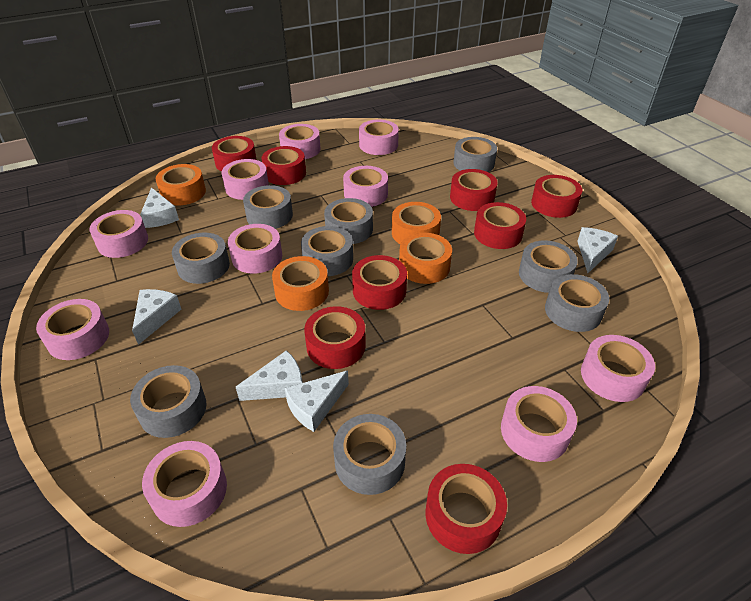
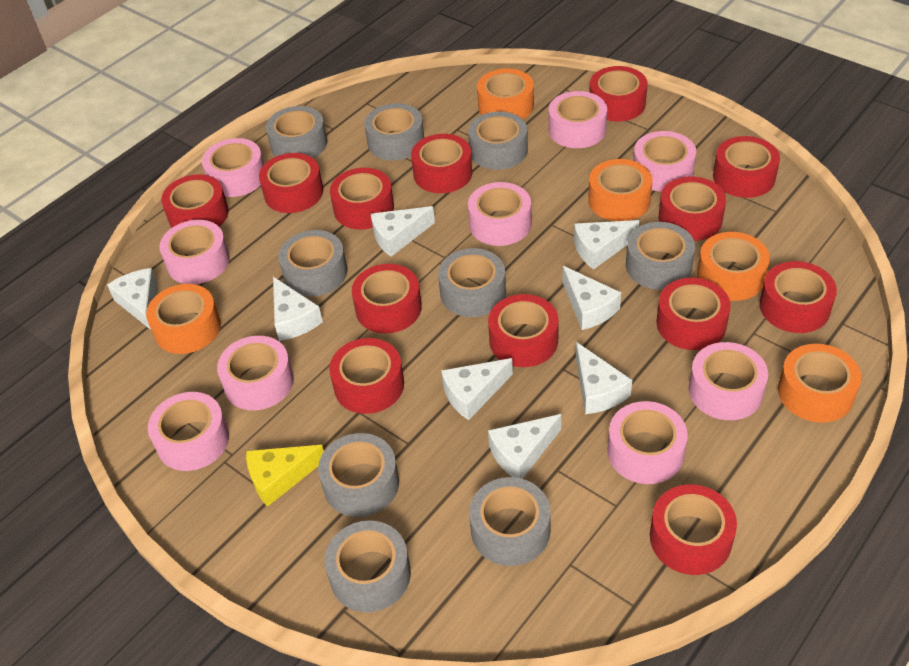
orange tape: [156,164,206,205] [272,256,329,311] [392,202,441,244] [399,233,452,284] = 4 -> [146,284,221,354] [477,68,534,119] [588,159,653,221] [697,232,770,301] [778,344,862,423] = 5
pink tape: [36,299,109,360] [90,210,148,258] [142,441,227,527] [222,159,269,200] [228,224,282,274] [279,124,321,159] [343,166,388,207] [359,120,399,155] [501,386,577,462] [581,335,655,402] = 10 -> [148,392,229,471] [159,220,230,284] [202,138,264,197] [217,336,294,410] [468,182,532,246] [548,91,607,148] [607,401,688,484] [633,131,696,192] [689,342,768,420] = 9
red tape: [212,136,257,172] [262,146,306,185] [304,306,366,369] [352,255,407,310] [426,464,507,554] [450,169,498,211] [474,202,526,249] [531,175,582,218] = 8 -> [161,174,229,228] [259,153,323,213] [329,338,404,414] [330,168,394,230] [352,264,422,333] [411,134,472,193] [488,294,559,367] [589,66,648,122] [650,484,737,575] [656,278,731,350] [659,176,726,241] [713,136,780,198] [760,261,837,333] = 13
white cheese: [132,289,181,345] [140,187,179,228] [236,350,303,401] [285,370,349,432] [577,227,618,273] = 5 -> [107,268,158,330] [273,277,323,341] [371,206,435,257] [441,358,513,420] [488,414,561,479] [563,266,621,330] [574,220,639,270] [576,342,632,414] = 8
yellow cheese: none = 0 -> [246,445,324,507] = 1

